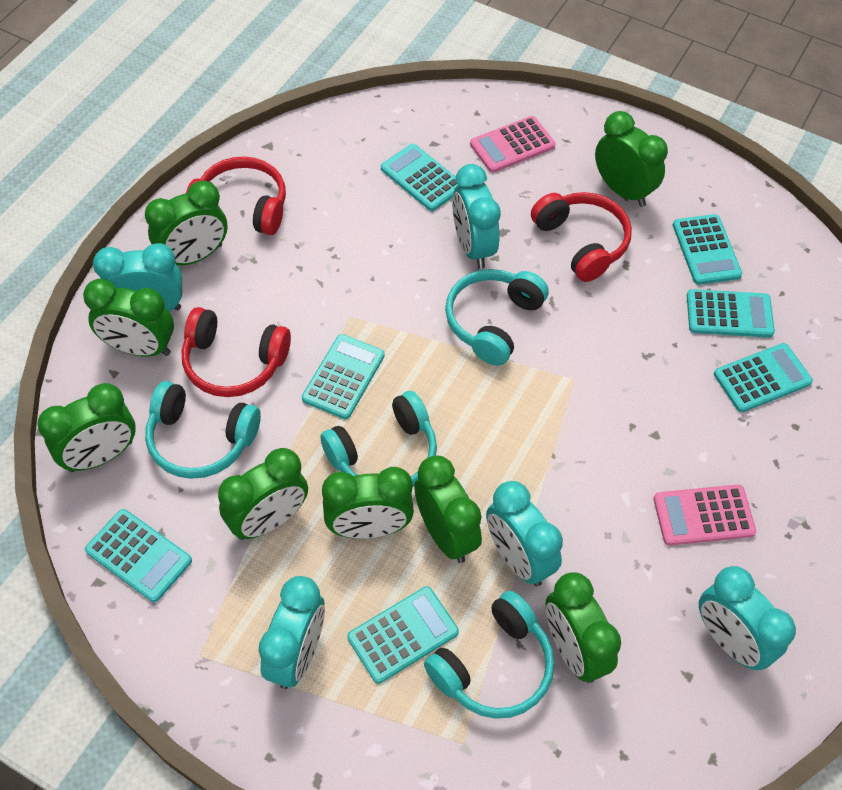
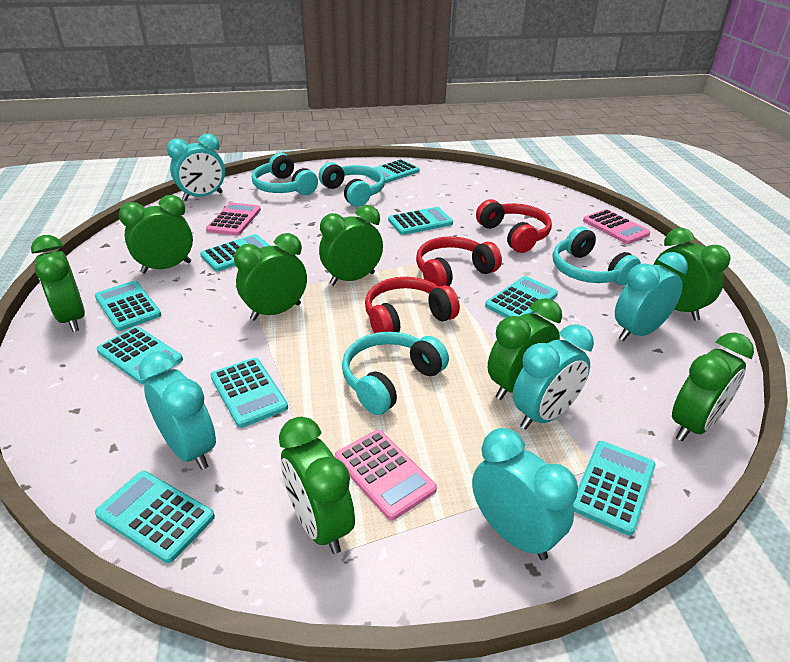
pink calculator: [470,116,556,173] [653,485,756,546] = 2 -> [206,202,261,235] [335,430,437,521] [583,209,650,244] = 3
turquoise calculator: [85,509,192,602] [302,334,384,419] [347,586,459,684] [381,144,458,211] [673,214,742,285] [687,289,775,338] [714,343,813,412] = 7 -> [95,281,161,331] [95,471,215,563] [97,326,183,384] [200,234,270,271] [211,358,288,428] [367,159,420,183] [388,207,453,235] [485,276,558,318] [573,441,656,536] = 9

